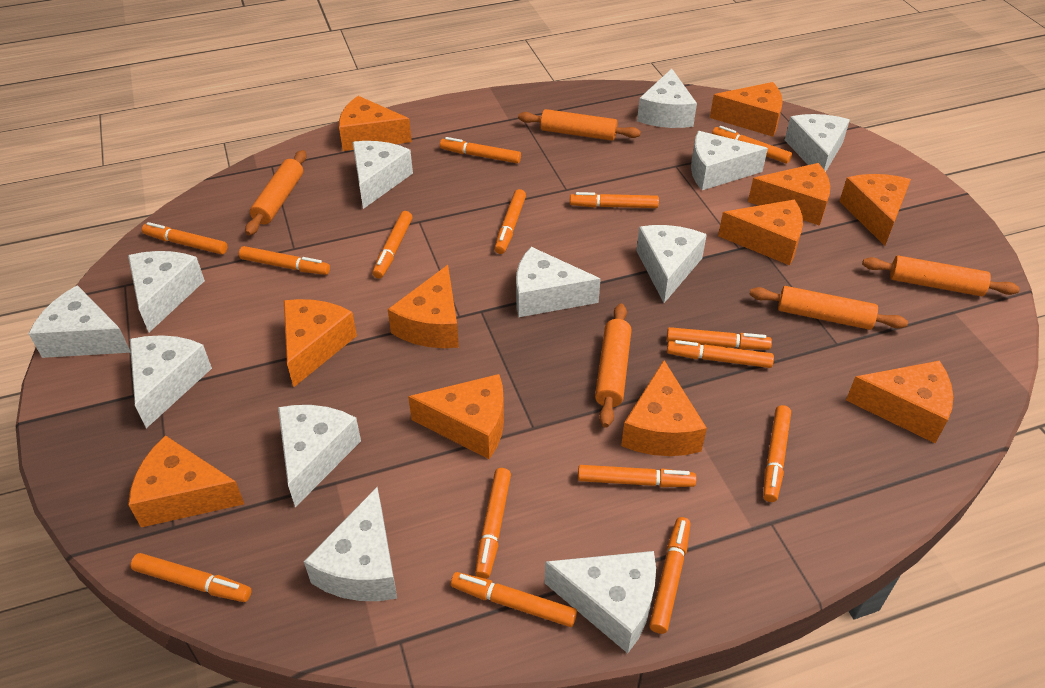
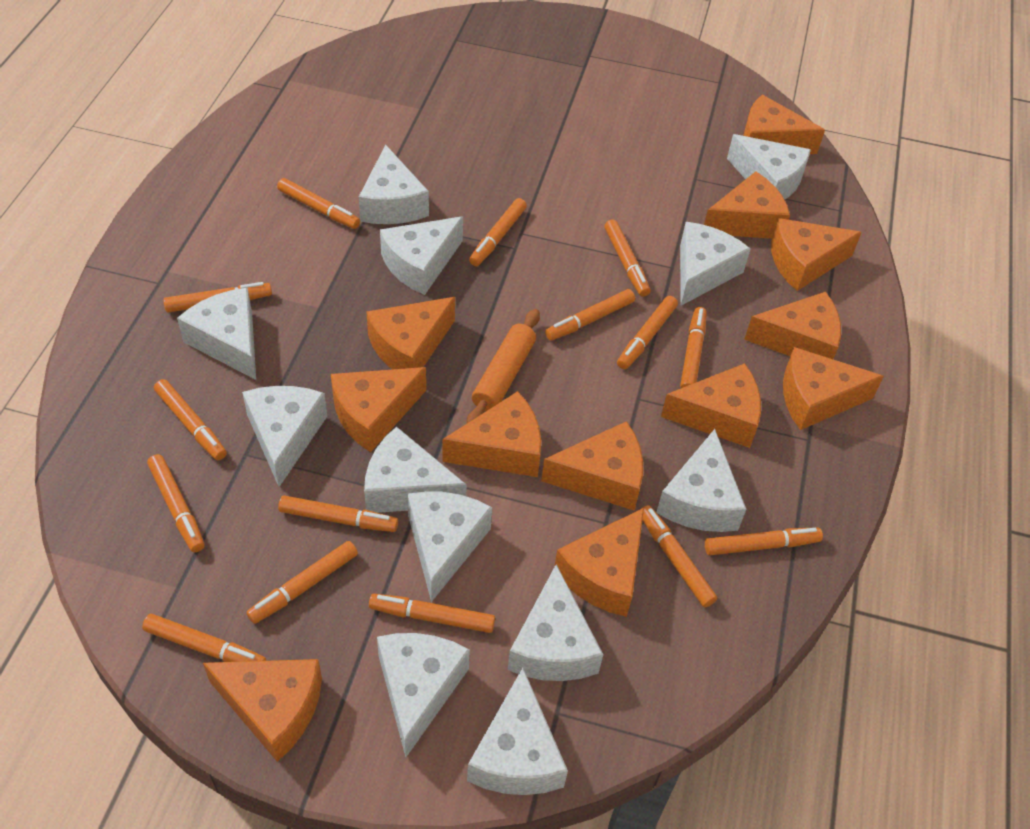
orange cheese: [128,435,244,527] [284,299,357,387] [339,96,412,151] [388,265,459,348] [408,374,504,459] [621,360,707,456] [710,82,783,137] [718,199,803,266] [748,163,830,226] [839,174,911,246] [846,360,953,443] = 11 -> [203,659,322,762] [331,367,426,452] [366,297,455,369] [442,391,541,477] [541,421,643,511] [554,508,644,617] [661,363,761,448] [704,171,790,239] [743,95,825,154] [744,292,841,359] [771,218,862,291] [783,347,884,430] = 12
orange rolling pin: [245,150,307,236] [518,109,641,141] [595,304,632,427] [749,286,908,330] [862,256,1020,296] = 5 -> [467,309,540,423] = 1

